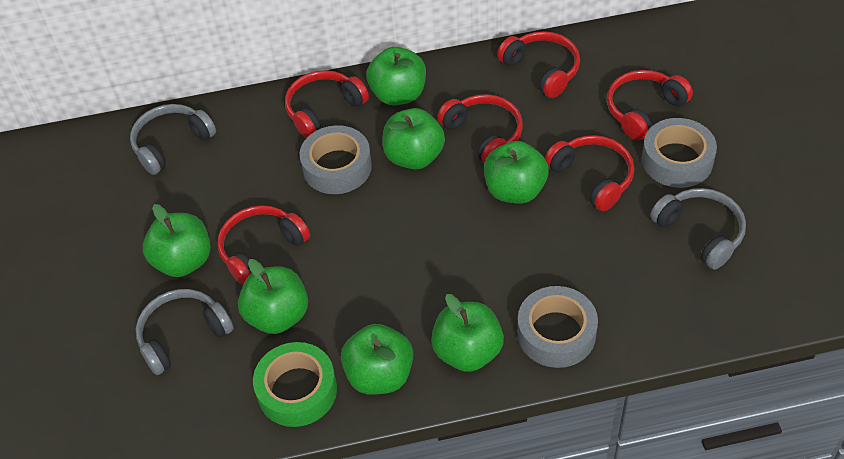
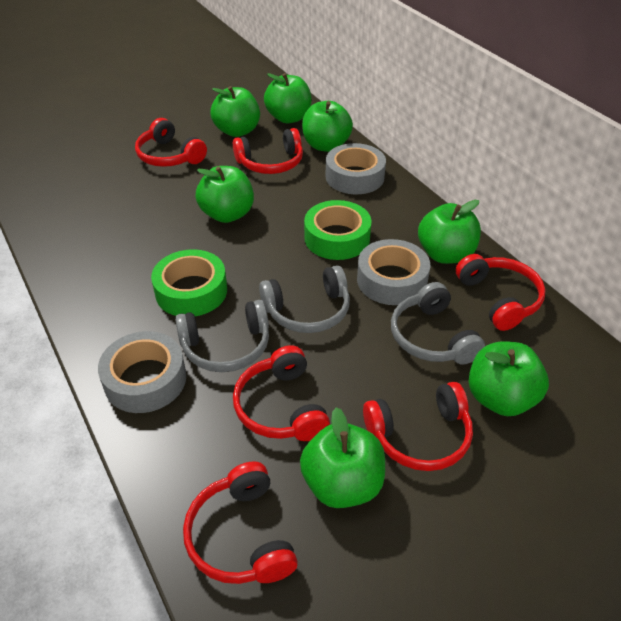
green tape: [253,342,337,427] = 1 -> [151,249,227,316] [304,200,371,260] = 2

